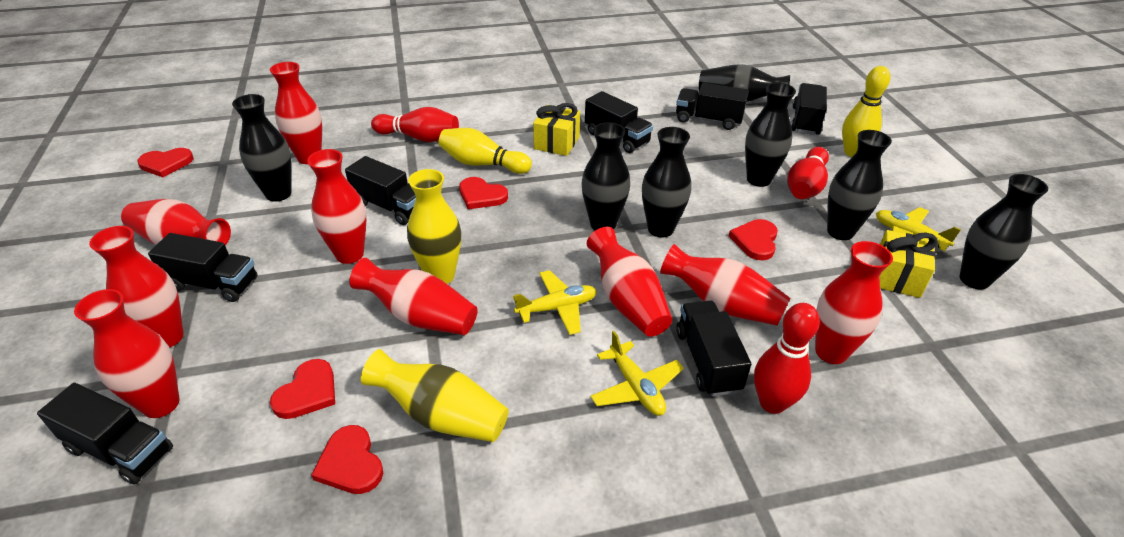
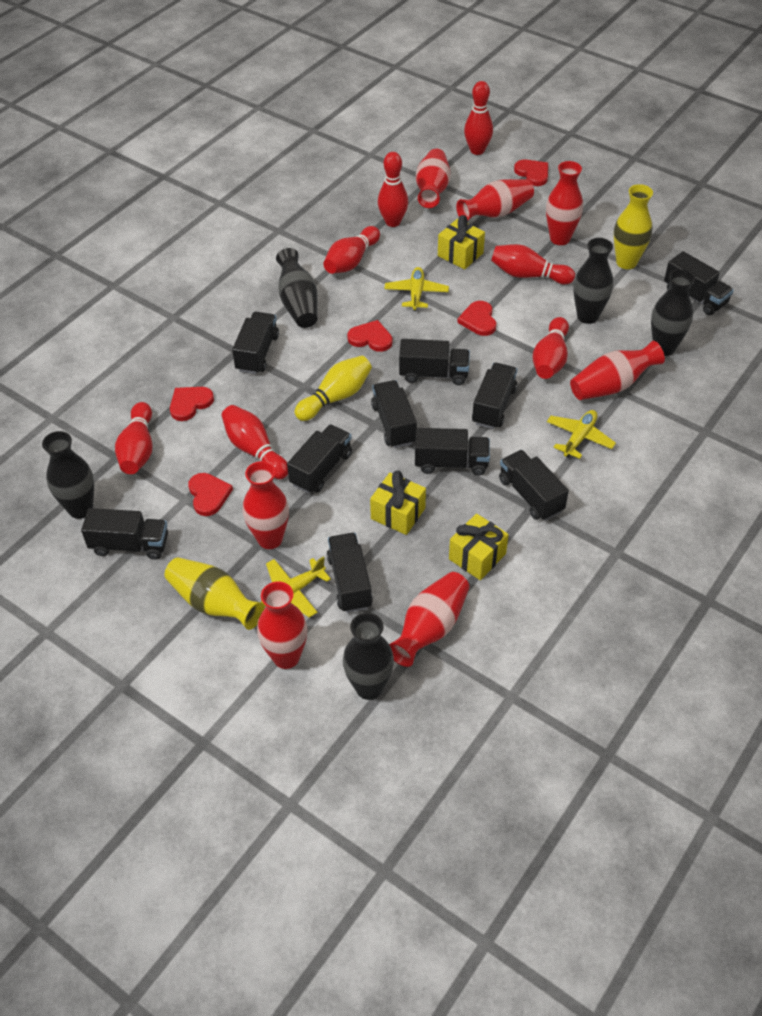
black truck: [37,383,173,485] [148,233,257,302] [345,156,416,225] [585,91,653,153] [676,83,749,130] [676,300,751,397] [791,83,827,135] = 7 -> [81,508,168,560] [232,312,279,374] [287,424,352,494] [327,533,373,613] [371,380,417,448] [399,339,470,385] [415,428,490,476] [472,363,517,429] [499,450,569,521] [664,251,734,315] = 10
black vase: [232,94,292,202] [582,122,630,231] [642,127,691,238] [699,64,790,102] [745,83,796,187] [827,130,892,240] [959,174,1048,289] = 7 -> [42,431,94,519] [276,248,318,328] [343,613,394,700] [573,238,613,324] [651,269,695,356] = 5
red bowling pin: [371,107,459,142] [754,303,820,414] [787,147,829,199] = 3 -> [115,402,153,474] [221,405,288,479] [323,226,380,274] [378,152,408,227] [464,81,493,155] [491,244,575,284] [533,317,569,379] = 7
red vase: [74,289,179,418] [89,226,184,348] [121,199,231,245] [270,62,322,164] [307,149,366,264] [349,258,478,335] [587,227,672,337] [660,244,790,326] [815,241,893,364] = 9 -> [243,461,289,549] [257,581,308,669] [389,572,469,667] [416,149,450,208] [456,179,534,221] [546,161,583,245] [570,341,665,400] = 7
yellow bowling pin: [438,128,532,174] [842,66,891,157] = 2 -> [295,356,372,421] = 1
yellow gift: [533,103,580,156] [879,230,938,298] = 2 -> [370,470,426,535] [438,215,485,269] [449,513,509,580] = 3

